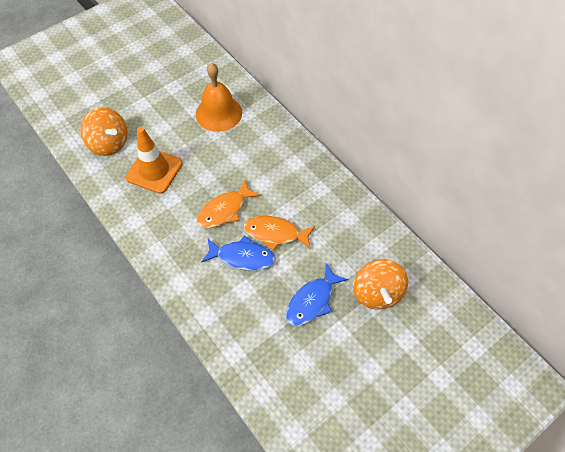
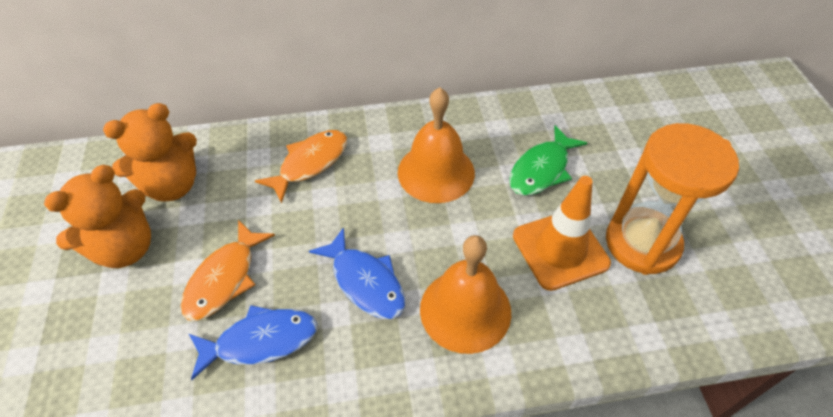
green fish: none = 0 -> [509,125,587,196] = 1
orange bell: [196,63,242,132] = 1 -> [398,87,475,203] [420,235,511,354] = 2
orange hourglass: none = 0 -> [606,123,739,275] = 1
orange spinning top: [80,107,128,156] [353,259,408,309] = 2 -> none = 0
orange teddy bear: none = 0 -> [44,165,151,268] [103,103,197,202] = 2

